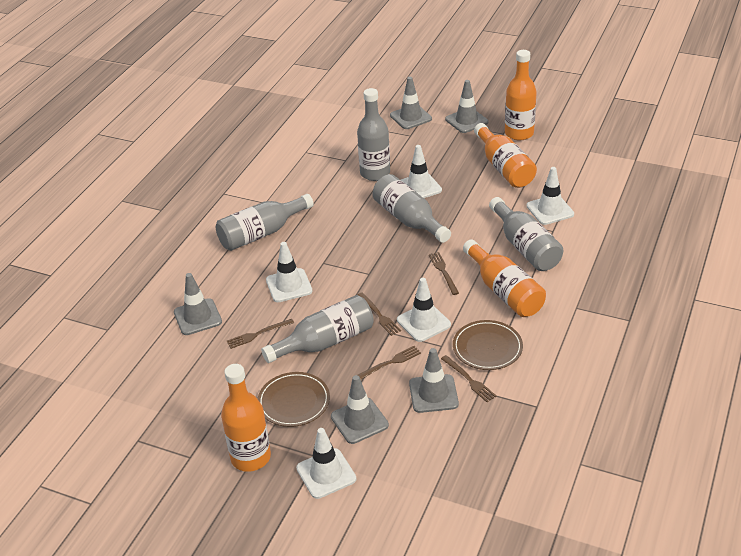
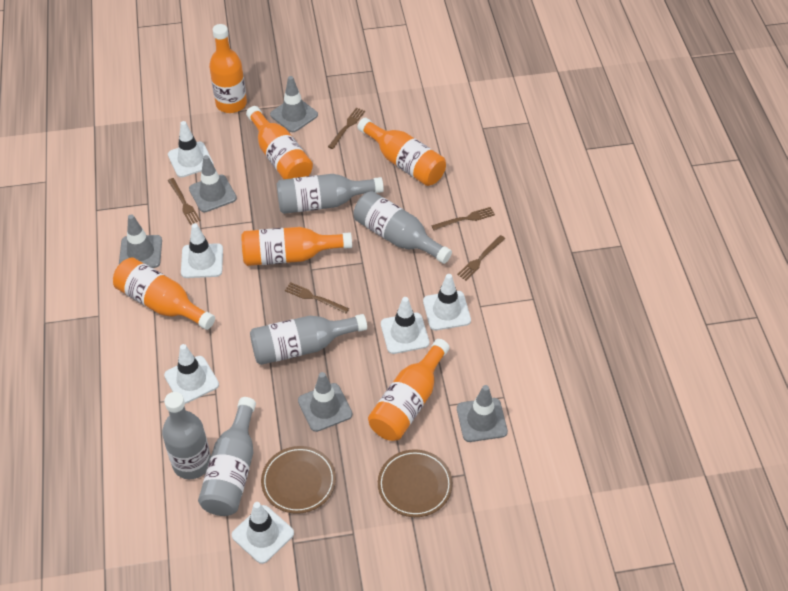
orange bottle: [221,364,271,472] [463,239,546,317] [474,123,537,188] [505,50,537,140] = 4 -> [113,257,215,330] [209,24,247,113] [241,227,352,266] [246,106,313,179] [357,118,446,186] [368,339,450,441] = 6
white traffic cone: [266,242,313,302] [296,428,356,499] [397,278,451,342] [401,145,442,198] [526,167,574,225] = 5 -> [164,344,219,404] [168,121,214,178] [181,223,223,278] [232,502,294,564] [381,297,429,354] [423,274,471,330] = 6

